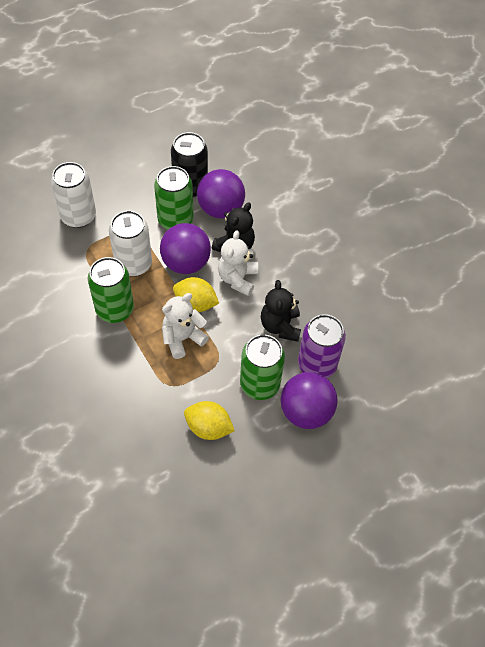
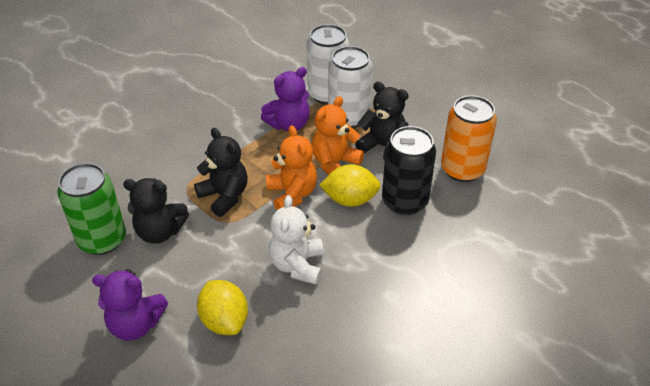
black teddy bear: [212,202,255,252] [261,280,301,342] = 2 -> [123,178,189,244] [194,128,248,217] [355,82,409,161] = 3
green can: [88,257,134,323] [154,166,193,230] [240,334,285,400] = 3 -> [57,163,126,255] = 1
orange can: none = 0 -> [441,95,497,182] = 1
orange teddy bear: none = 0 -> [266,125,317,210] [312,96,364,175] = 2
purple ball: [160,223,211,274] [197,169,245,218] [280,372,338,429] = 3 -> none = 0
purple can: [298,314,346,378] = 1 -> none = 0
purple teddy bear: none = 0 -> [92,269,168,341] [261,67,310,131] = 2
white teddy bear: [162,293,209,359] [218,230,258,296] = 2 -> [269,195,323,285] = 1

